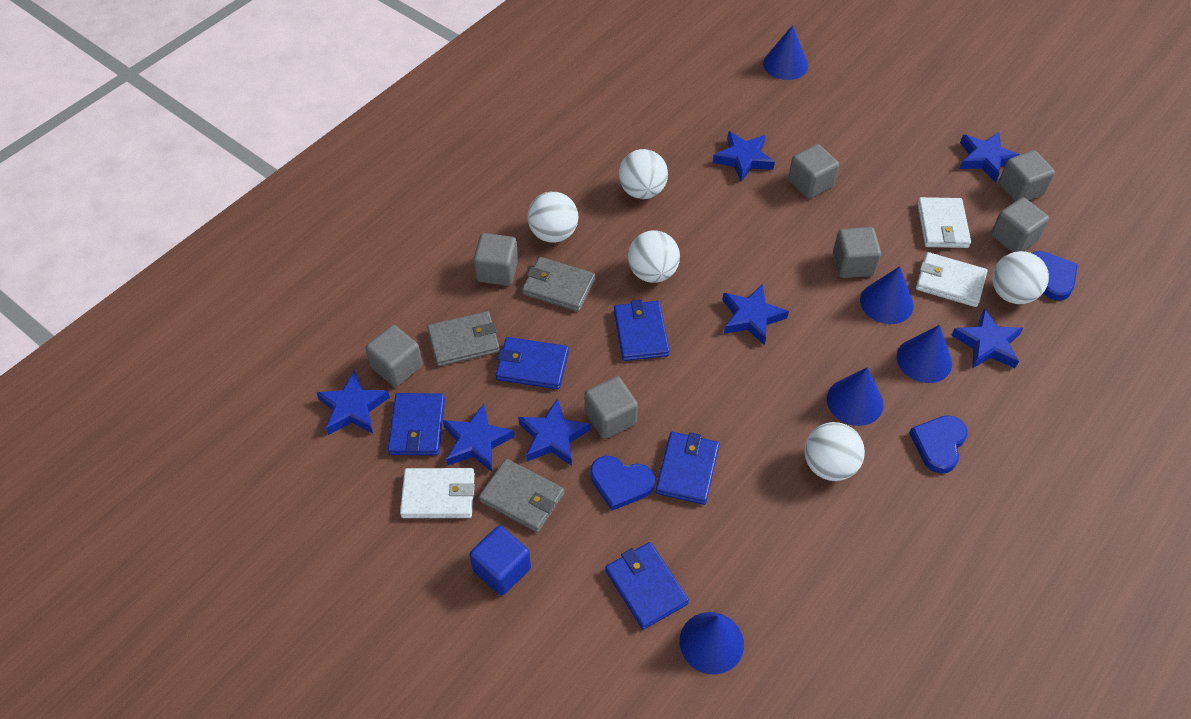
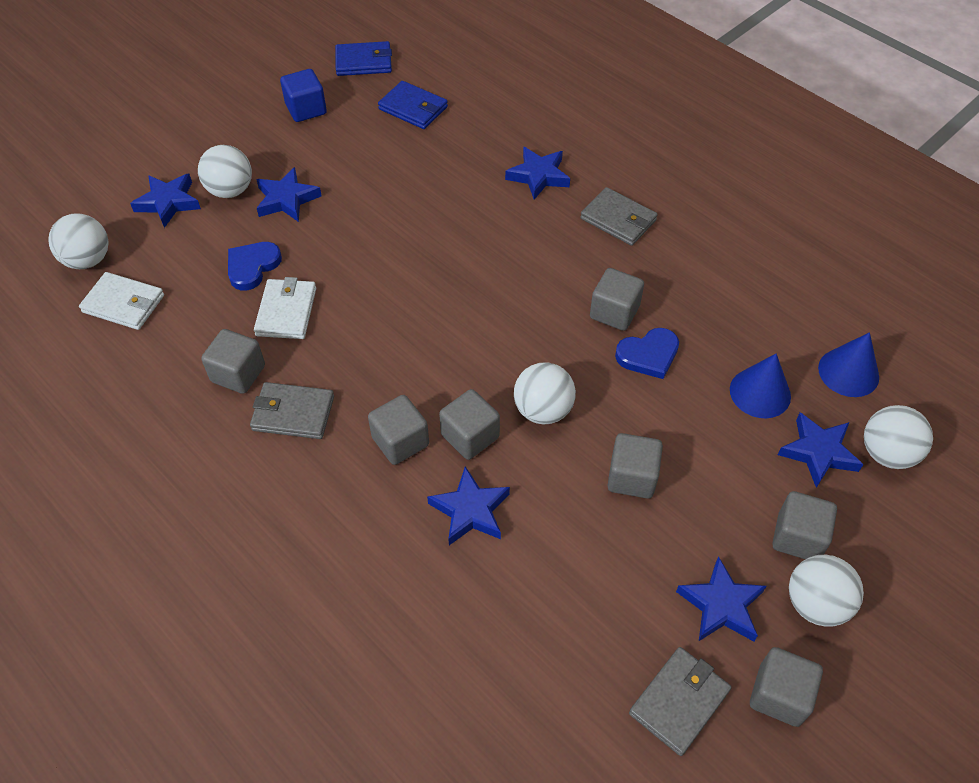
blue cone: [680,612,744,674] [763,25,808,80] [827,367,884,426] [860,266,914,324] [897,325,952,383] = 5 -> [730,354,791,418] [818,332,879,397] = 2
blue heart: [590,456,655,511] [909,415,968,474] [1032,251,1078,301] = 3 -> [228,242,282,290] [615,328,679,379] = 2
blue star: [317,370,390,435] [443,404,515,472] [518,398,590,466] [713,131,775,182] [722,284,789,345] [951,309,1023,369] [960,132,1020,182] = 7 -> [130,174,201,228] [256,167,322,222] [427,466,510,545] [505,147,570,200] [676,556,766,641] [778,413,863,488] = 6
blue wallet: [388,393,445,456] [496,337,569,389] [605,542,689,630] [614,300,670,361] [656,432,719,505] = 5 -> [335,41,392,76] [378,81,448,129] = 2
white wallet: [400,468,475,518] [916,252,987,307] [917,197,971,248] = 3 -> [79,272,164,330] [254,277,316,339] = 2

